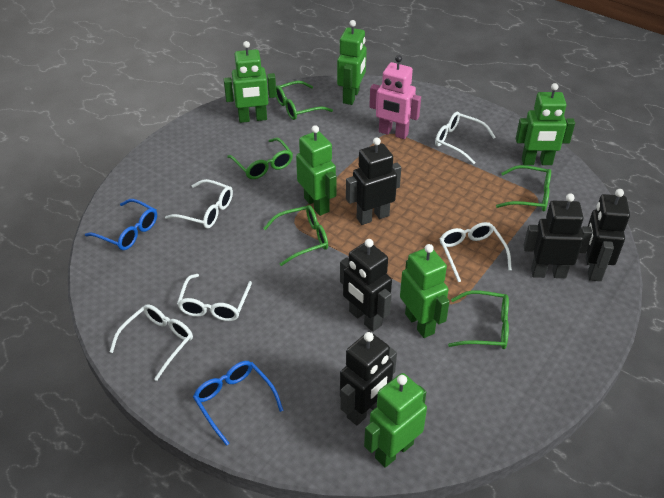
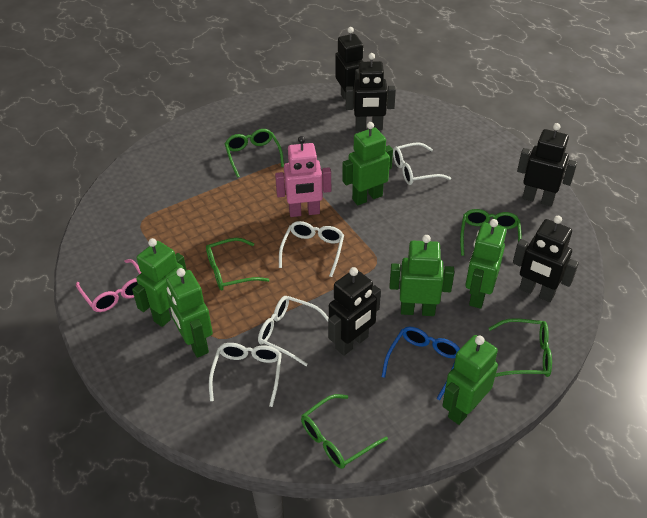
blue glasses: [85,199,157,250] [193,361,283,446] = 2 -> [382,327,460,400] = 1
pink glasses: none = 0 -> [76,259,141,312] = 1
white glasses: [110,304,193,381] [165,179,233,228] [177,274,252,321] [435,112,496,164] [440,222,512,282] = 5 -> [209,343,282,407] [258,296,329,366] [279,221,344,277] [393,142,451,185] = 4

